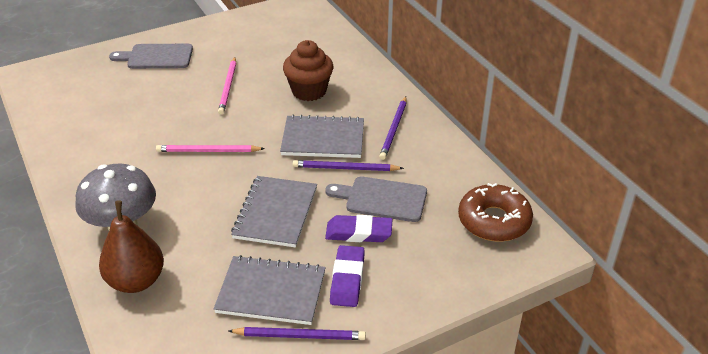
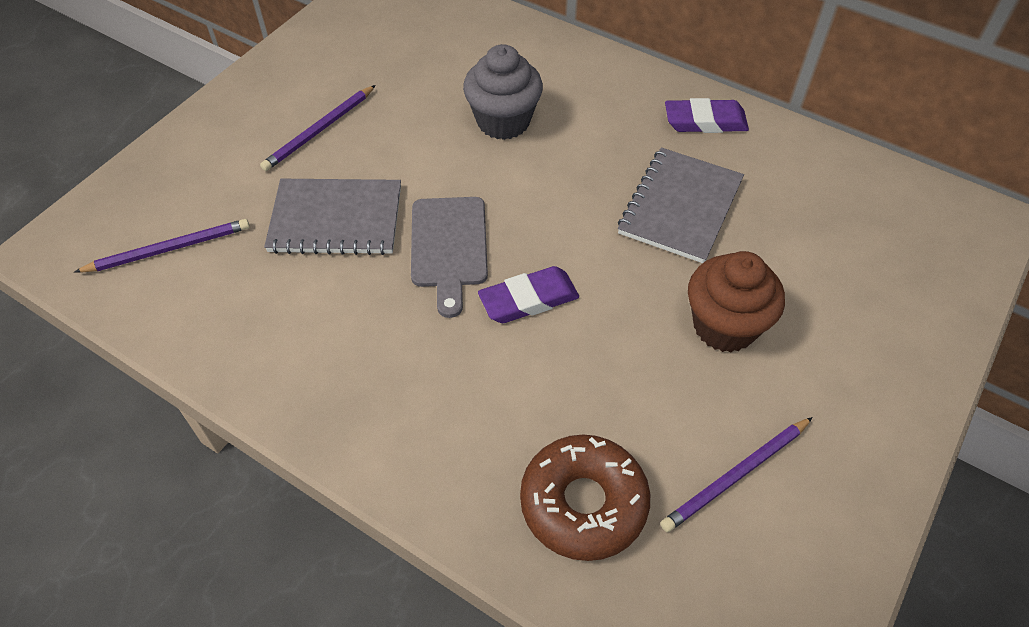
brown pear: [99,200,164,293] = 1 -> none = 0
grey cupcake: none = 0 -> [463,44,543,140] = 1
grey cutting board: [109,44,193,69] [325,176,427,222] = 2 -> [411,197,488,318] = 1
grey mushroom: [75,164,156,230] = 1 -> none = 0
grey notebook: [214,255,326,325] [231,176,317,248] [280,115,364,158] = 3 -> [264,179,401,255] [618,147,744,263] = 2
pink pencil: [156,145,265,152] [218,57,236,115] = 2 -> none = 0

